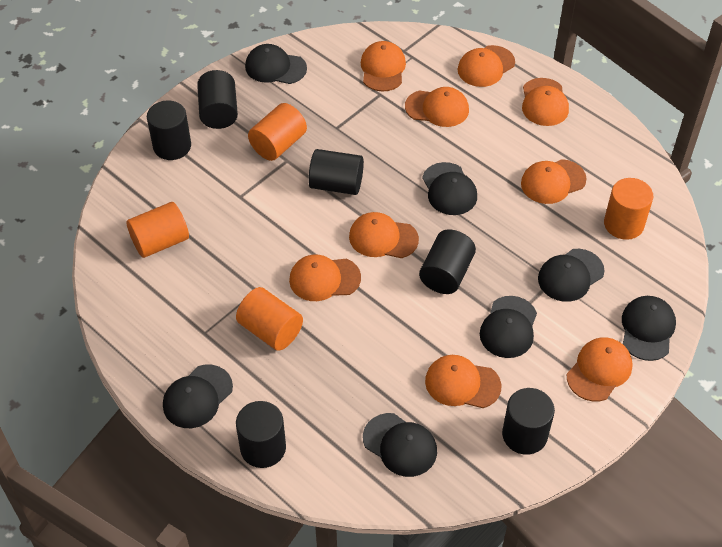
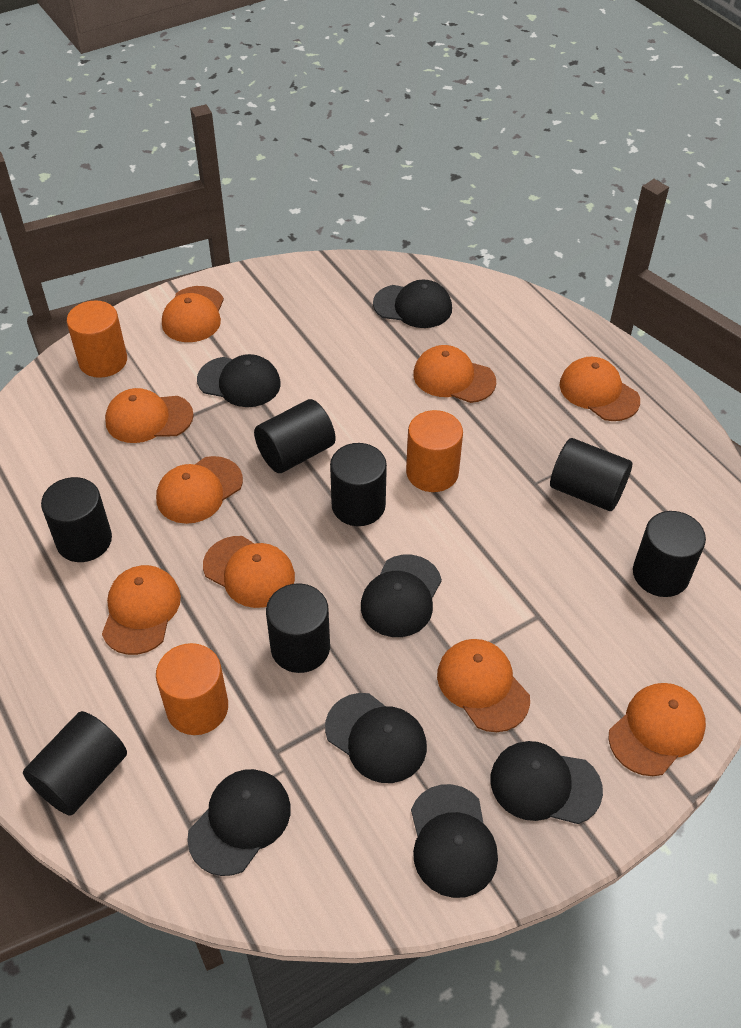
black cylinder: [147,100,191,160] [197,70,238,129] [236,401,286,468] [308,149,364,195] [419,230,476,294] [502,388,555,455] = 6 -> [23,711,127,816] [41,477,112,562] [254,399,336,473] [266,583,330,673] [330,443,387,526] [550,438,632,511] [633,511,706,597] = 7
orange cylinder: [126,202,189,258] [236,287,303,351] [248,103,307,161] [604,178,653,240] = 4 -> [67,300,127,378] [156,643,228,735] [406,410,463,492] = 3

